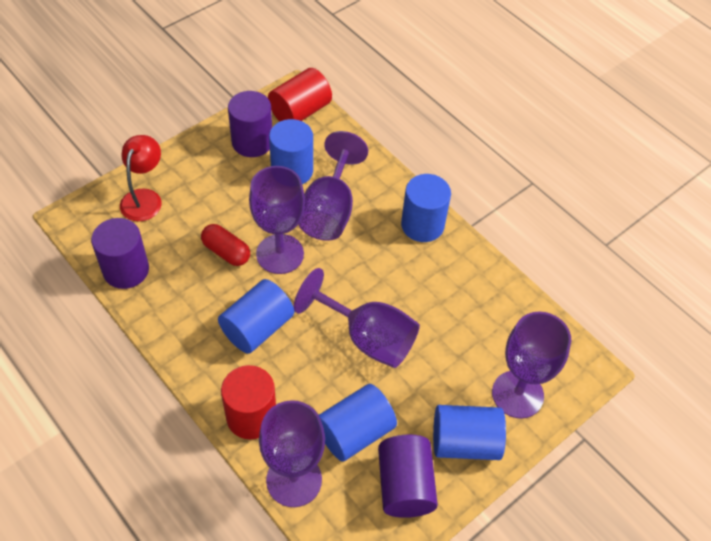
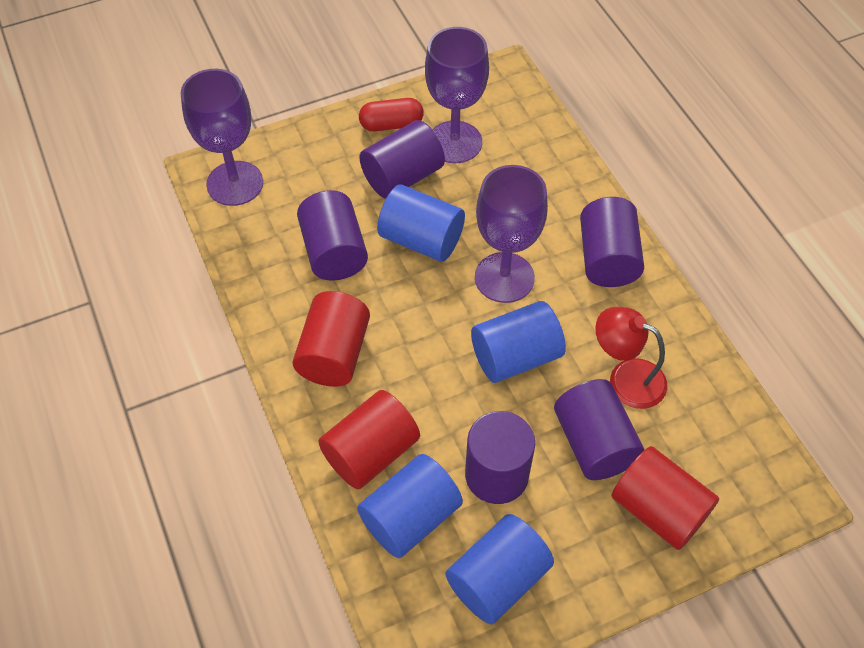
blue cylinder: [218,279,294,354] [269,119,313,184] [319,384,397,461] [401,174,451,242] [433,405,506,460] = 5 -> [357,454,463,558] [377,184,465,262] [445,514,554,624] [471,301,566,383] = 4
purple cylinder: [91,218,149,289] [228,91,272,157] [378,434,438,518] = 3 -> [297,190,368,281] [359,120,445,199] [465,411,535,504] [554,379,644,480] [580,197,644,287] = 5
purple goblet: [249,166,305,274] [259,400,325,507] [293,268,420,368] [298,131,368,241] [492,311,571,419] = 5 -> [181,69,263,206] [425,27,489,163] [475,165,548,303] = 3
red cylinder: [221,365,276,439] [268,68,332,122] = 2 -> [292,291,370,387] [318,390,420,489] [612,446,719,550] = 3

